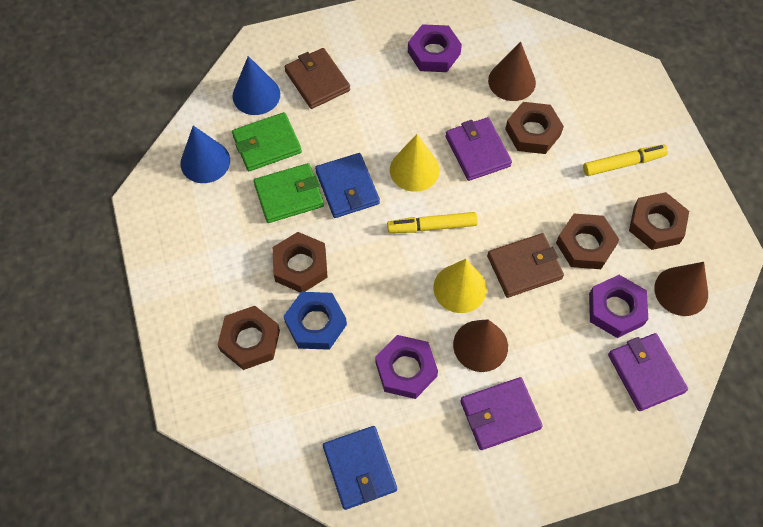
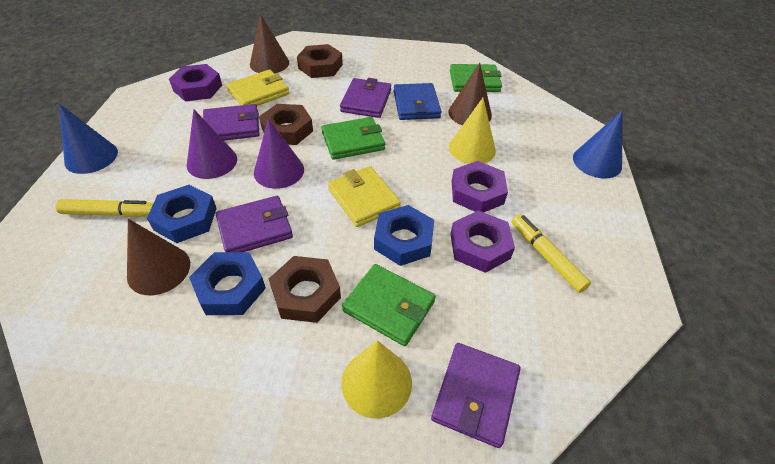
blue nut: [284,292,347,350] = 1 -> [147,185,217,243] [189,252,266,315] [374,205,434,266] = 3
blue wallet: [315,153,380,218] [323,426,397,510] = 2 -> [394,83,442,120] = 1
brown nut: [217,306,280,370] [272,232,328,293] [505,102,564,154] [556,214,619,269] [629,192,689,250] = 5 -> [259,104,313,145] [269,256,341,323] [297,44,343,78] = 3
brown wallet: [284,48,350,109] [487,233,564,298] = 2 -> none = 0
green wallet: [232,112,302,171] [253,163,324,223] = 2 -> [322,117,385,160] [342,264,436,346] [450,64,502,92] = 3
purple cone: none = 0 -> [187,109,237,179] [254,118,304,189] = 2
purple wallet: [445,117,512,181] [460,377,543,450] [608,333,688,411] = 3 -> [203,104,260,141] [216,196,293,252] [340,78,391,118] [431,343,521,448] = 4
yellow wallet: none = 0 -> [226,69,289,106] [328,166,401,227] = 2

